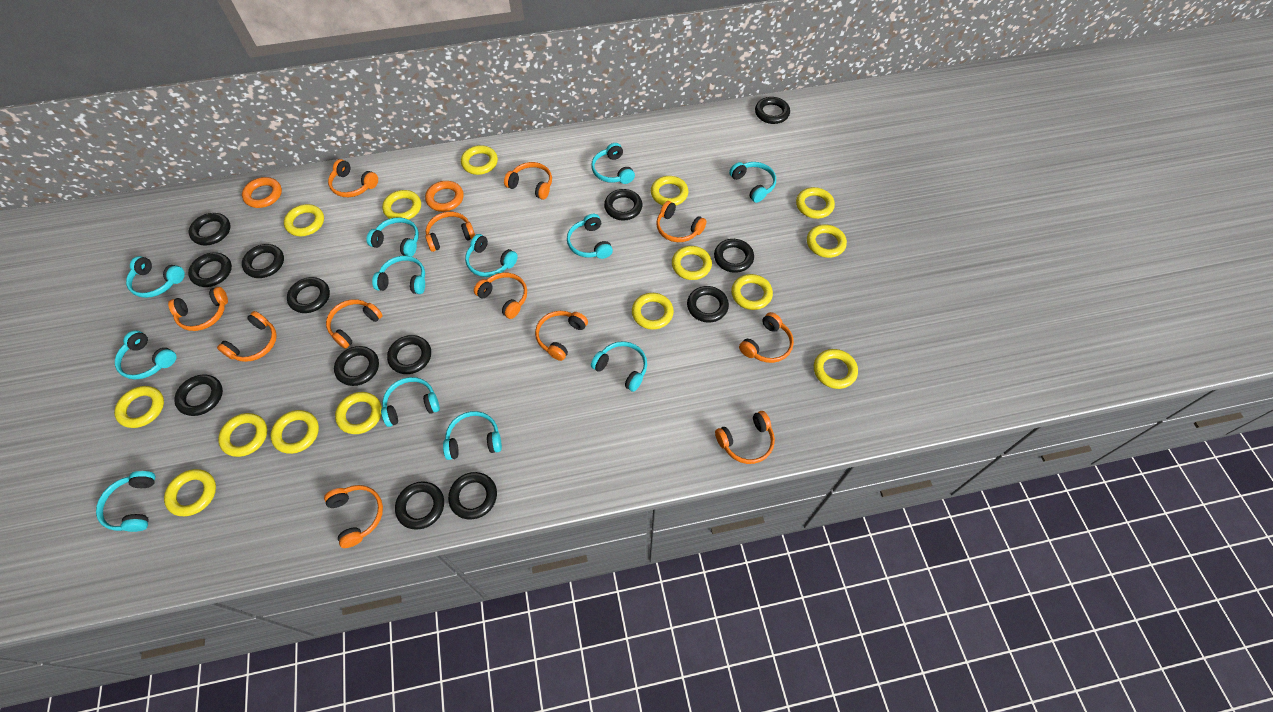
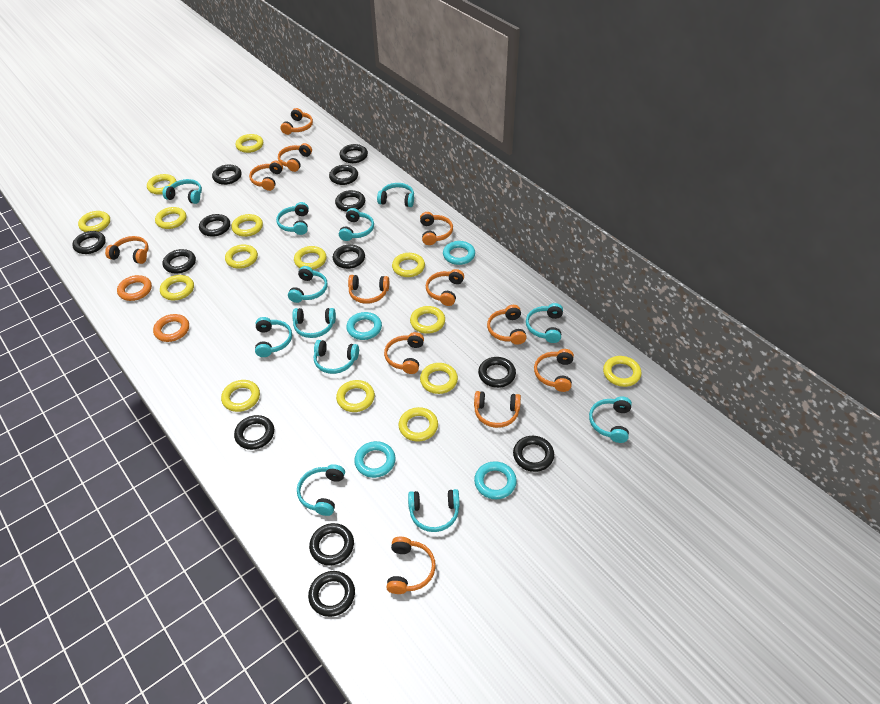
turquoise ring: none = 0 -> [346,312,382,340] [354,441,396,478] [443,241,475,265] [474,461,517,499] = 4

